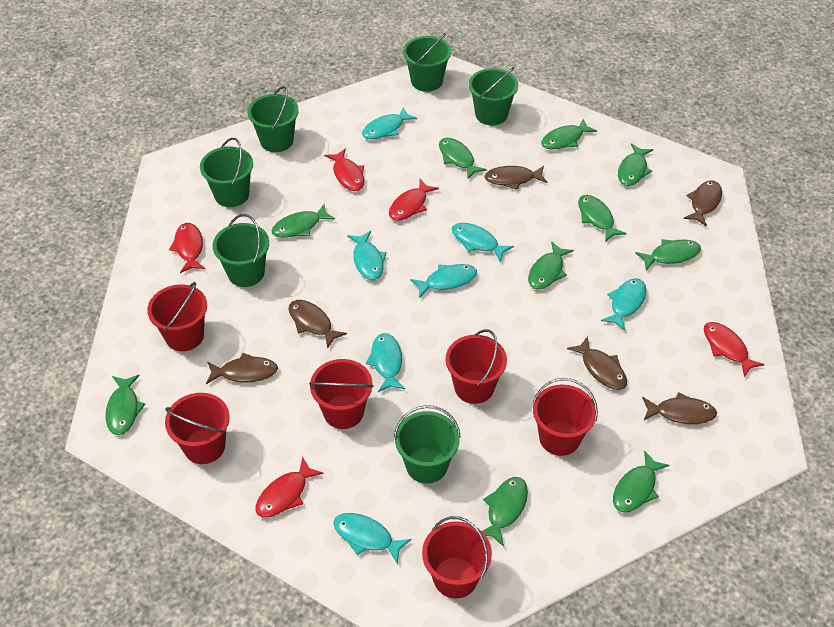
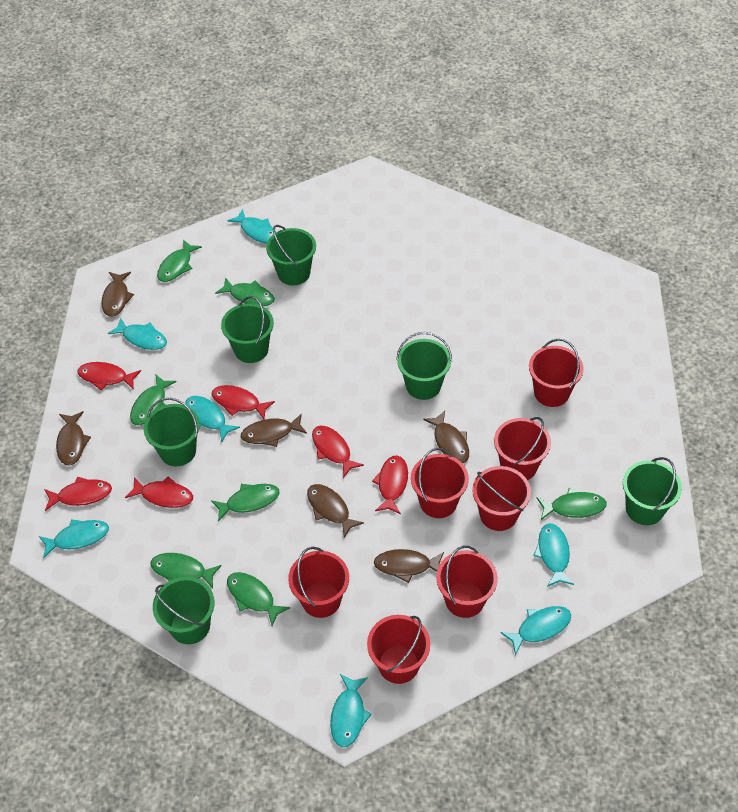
green fish: [106,375,145,435] [271,204,335,238] [439,138,487,179] [482,477,528,547] [528,241,574,290] [541,119,597,150] [578,195,627,242] [613,450,670,512] [618,143,653,186] [635,239,701,270] = 10 -> [130,374,177,425] [150,553,222,588] [157,239,202,282] [211,484,279,522] [215,277,275,306] [227,572,291,626] [537,488,607,520] = 7
red bucket: [147,282,207,351] [165,393,230,464] [309,359,374,429] [422,516,492,599] [446,329,507,404] [533,378,598,456] = 6 -> [288,547,349,618] [367,615,430,684] [411,448,469,518] [436,546,498,618] [472,466,531,531] [494,417,551,480] [529,339,584,407] = 7
red fish: [169,223,205,273] [256,457,323,517] [324,149,364,191] [389,179,439,221] [704,322,765,377] = 5 -> [44,477,112,511] [77,362,141,390] [125,477,193,508] [211,385,275,419] [312,426,364,478] [372,455,408,514] = 6

